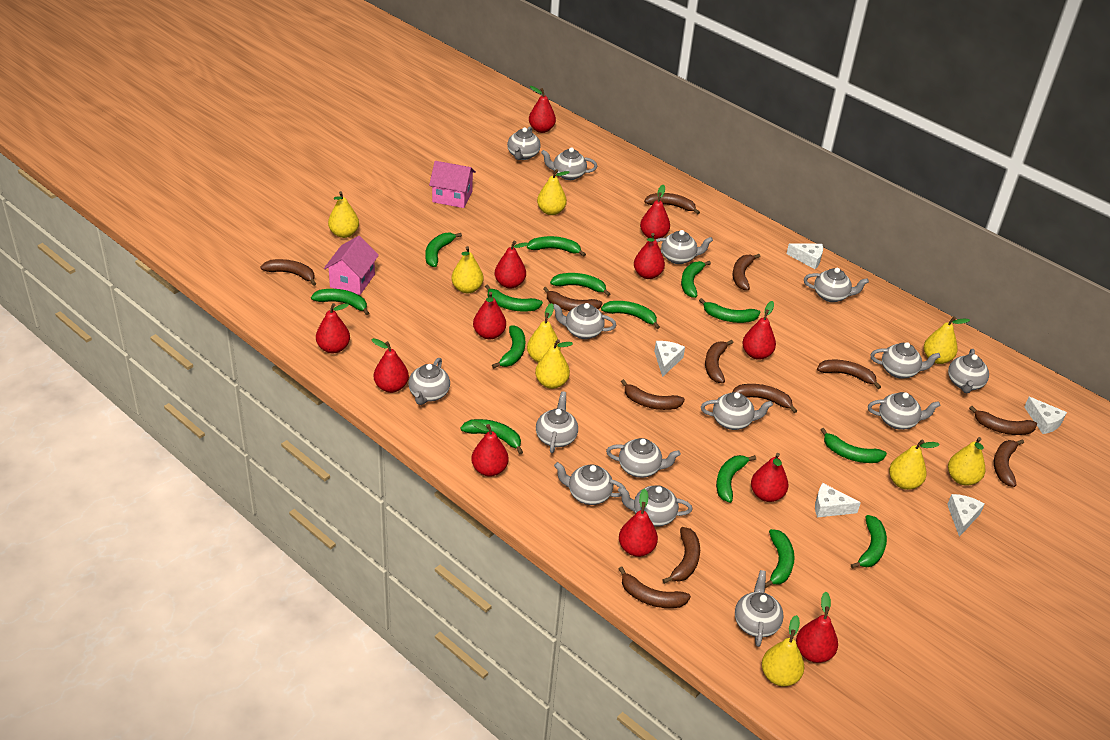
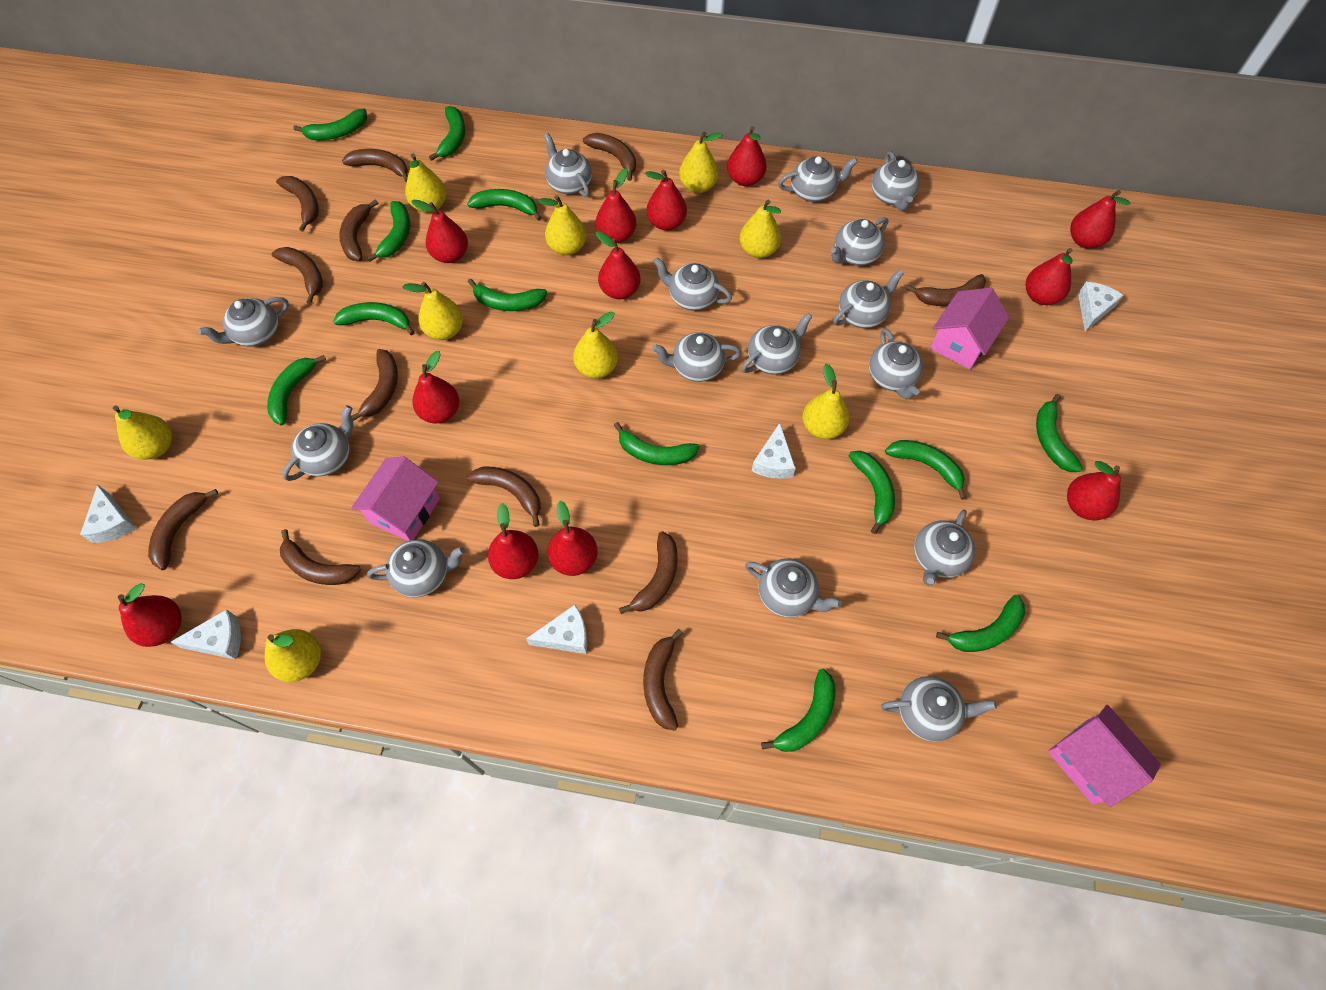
green banana: [311,289,369,315] [425,233,462,267] [460,419,523,454] [485,284,543,312] [492,326,525,369] [527,236,586,257] [550,273,610,296] [601,301,660,329] [681,261,711,298] [699,298,760,323] [716,455,756,503] [765,529,795,588] [821,428,887,463] [851,515,887,569] = 14 -> [267,355,326,425] [294,109,367,140] [333,302,415,335] [367,201,410,261] [429,106,465,161] [467,189,542,221] [468,278,547,311] [614,422,699,465] [761,669,836,752] [849,451,895,534] [885,440,967,500] [936,595,1025,652] [1036,394,1083,472] = 13
pink house: [324,236,379,295] [429,161,476,208] = 2 -> [351,456,440,541] [930,288,1010,370] [1048,705,1161,807] = 3

